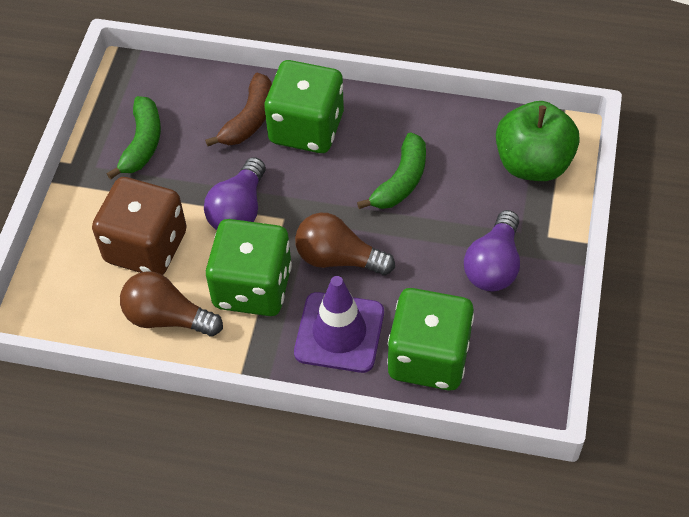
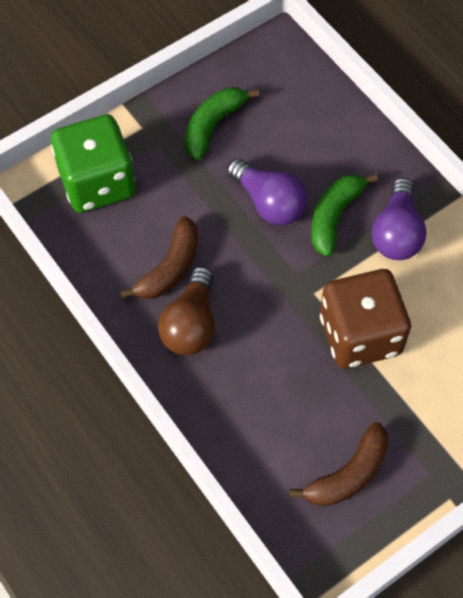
brown banana: [205,73,272,146] = 1 -> [120,216,198,299] [290,422,389,506] = 2
brown light bulb: [120,271,223,336] [295,213,395,275] = 2 -> [158,266,215,355] = 1
green apple: [496,101,580,181] = 1 -> none = 0
green dice: [206,219,292,316] [265,60,344,153] [387,288,474,391] = 3 -> [51,114,136,213] = 1
purple traffic cone: [294,276,384,373] = 1 -> none = 0

